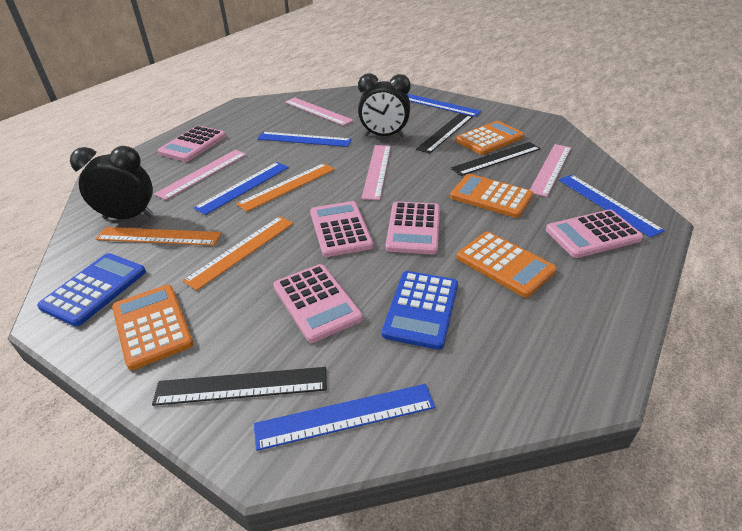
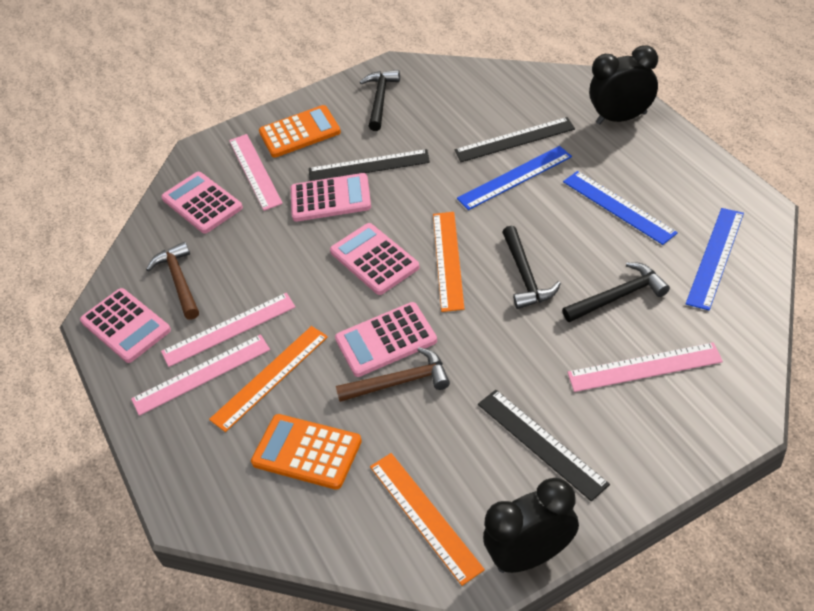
black hammer: none = 0 -> [360,70,400,131] [502,226,561,309] [562,262,670,322] = 3
blue calculator: [37,253,146,327] [382,271,458,350] = 2 -> none = 0
blue ruler: [194,162,289,215] [254,384,435,451] [257,132,352,147] [407,94,482,117] [559,175,665,238] = 5 -> [457,146,572,210] [563,171,678,245] [686,208,744,310] = 3
brown hammer: none = 0 -> [146,242,199,320] [336,347,450,402] = 2
orange calculator: [112,285,194,370] [450,174,533,218] [456,121,524,155] [456,232,557,298] = 4 -> [251,414,362,490] [259,105,341,158] = 2

